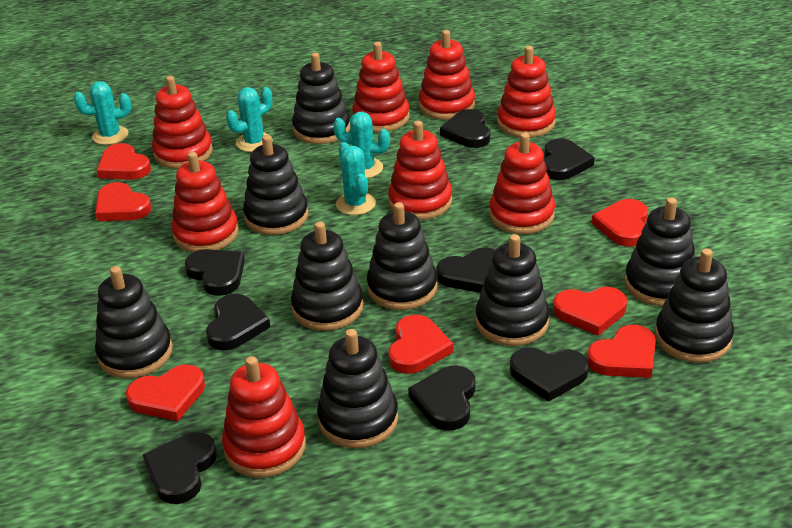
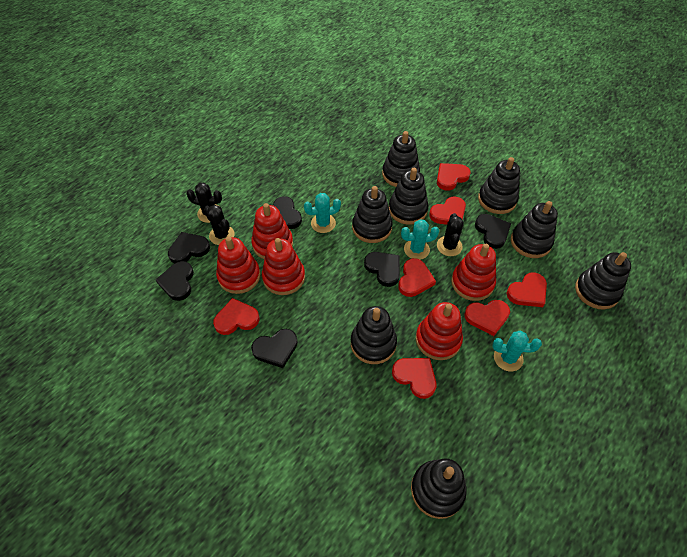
black cactus: none = 0 -> [186,182,222,223] [204,205,235,245] [437,213,464,256] = 3
black heart: [143,432,217,504] [185,249,245,296] [206,294,270,350] [408,365,476,431] [436,248,495,293] [440,109,490,148] [510,347,589,402] [544,138,595,180] = 8 -> [155,261,194,301] [168,232,210,264] [251,329,298,368] [273,196,302,229] [364,252,400,287] [475,214,511,249] = 6
black stacking toy: [95,266,173,378] [243,135,309,235] [291,222,363,331] [292,53,350,144] [317,329,398,448] [367,202,438,310] [475,234,550,346] [624,197,695,306] [655,248,734,363] = 9 -> [351,306,397,364] [352,186,393,243] [382,131,420,187] [389,168,428,225] [411,458,467,519] [478,157,520,214] [511,201,558,258] [575,252,631,309] = 8
red stacking toy: [152,76,213,169] [171,152,239,252] [222,356,306,478] [352,42,410,132] [388,121,452,220] [419,30,475,120] [489,133,555,234] [497,46,556,138] = 8 -> [216,237,260,294] [251,203,293,259] [262,238,305,295] [416,302,463,360] [451,244,496,301] = 5
turquoise cactus: [74,81,131,145] [226,87,272,152] [333,111,390,178] [336,142,376,215] = 4 -> [304,193,341,233] [401,219,439,260] [493,331,542,371] = 3

